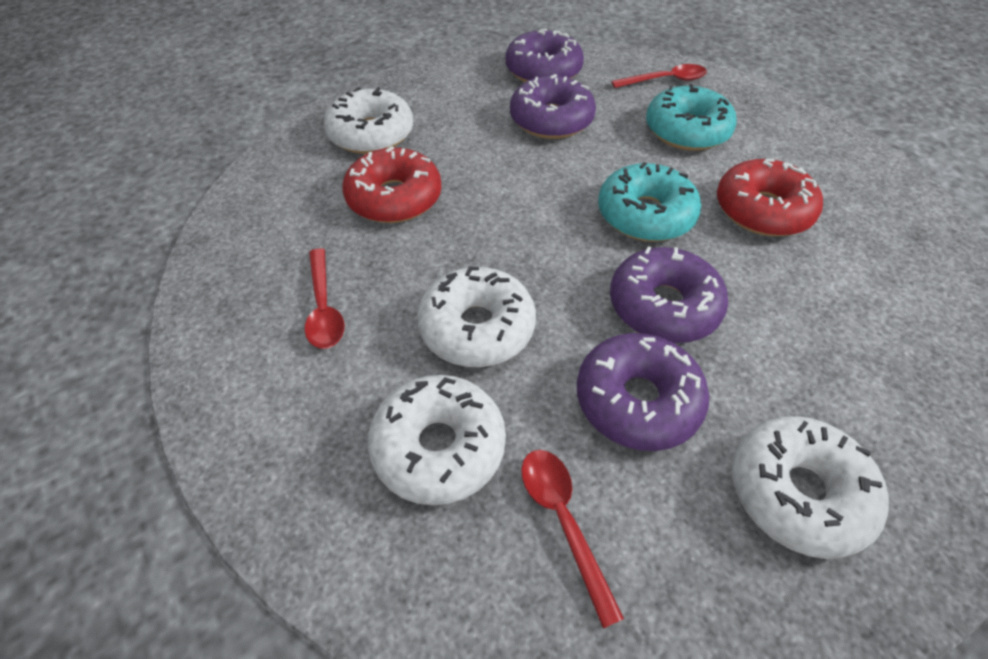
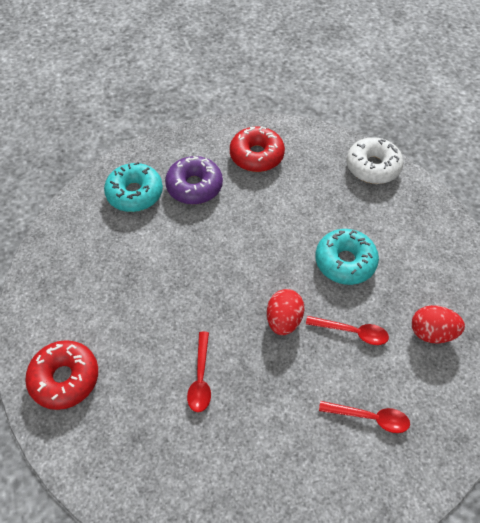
purple donut: [505,29,584,82] [510,74,596,139] [577,333,709,451] [610,246,728,343] = 4 -> [165,156,223,205] = 1
red egg: none = 0 -> [267,289,305,335] [412,305,465,344] = 2
white donut: [324,87,413,154] [368,375,506,505] [417,267,536,367] [732,416,889,559] = 4 -> [346,137,403,184] = 1

